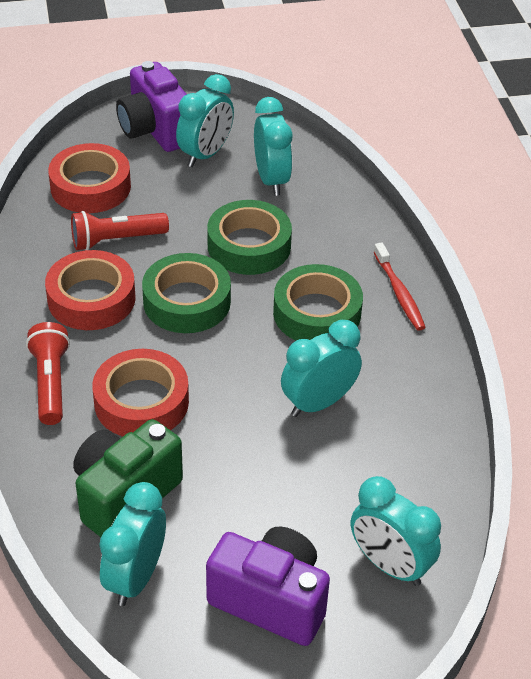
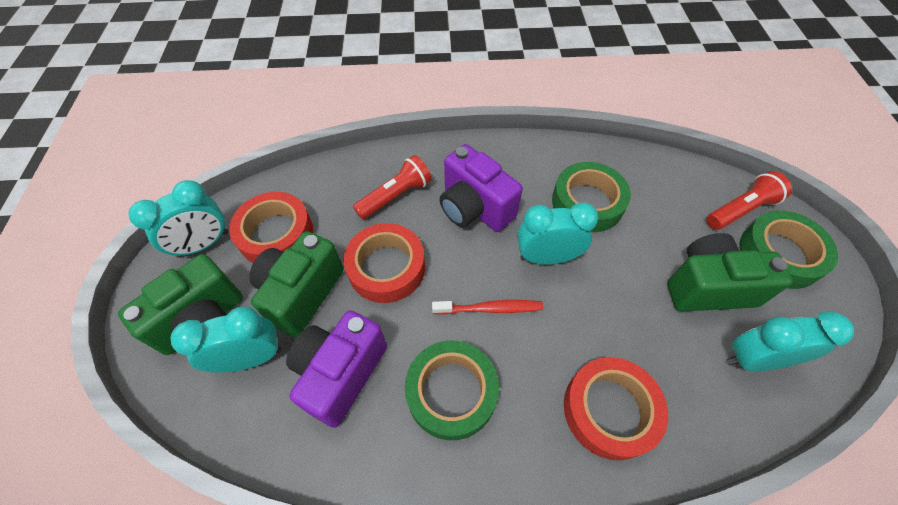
green camera: [73,419,183,537] = 1 -> [118,254,243,355] [249,231,344,337] [667,233,793,312] = 3
turquoise clock: [99,482,166,606] [176,74,234,167] [254,97,293,196] [281,320,362,417] [351,476,441,586] = 5 -> [128,180,228,258] [171,306,281,373] [517,202,598,265] [727,311,854,371] = 4

